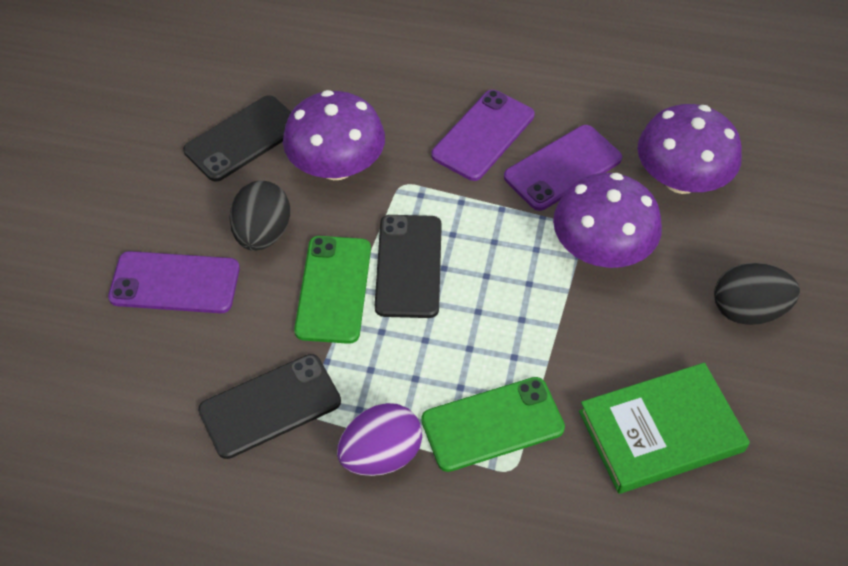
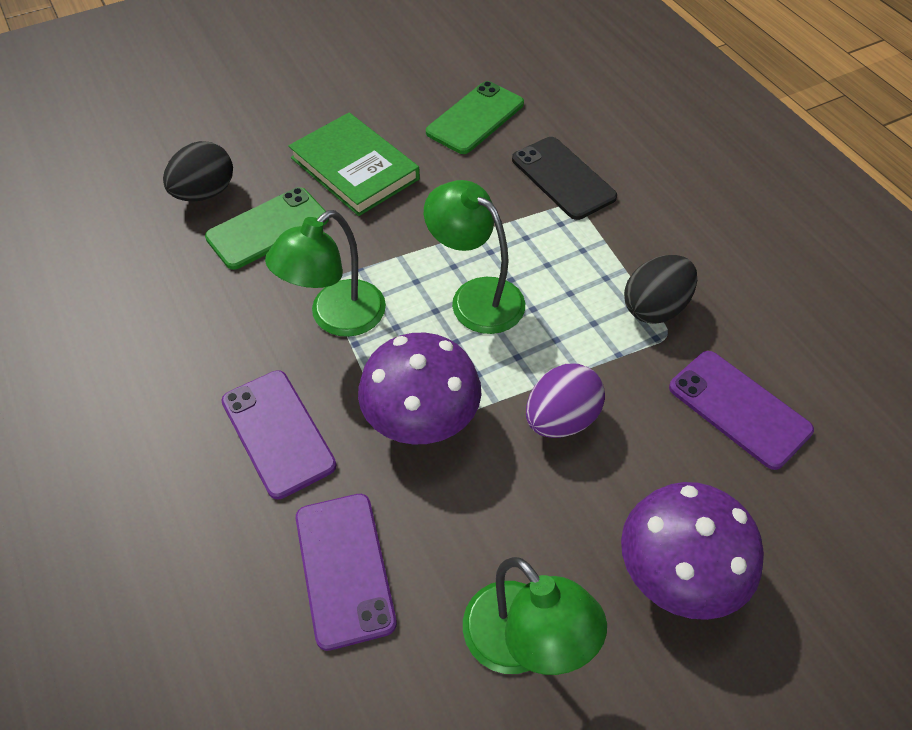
black phone: [183,95,291,182] [198,354,341,459] [375,215,442,318] = 3 -> [512,137,617,220] = 1
green lamp: none = 0 -> [265,210,386,337] [424,180,525,334] [463,557,607,675] = 3
purple mushroom: [283,90,385,180] [553,173,662,268] [638,104,742,194] = 3 -> [358,333,481,445] [621,482,764,620] = 2

